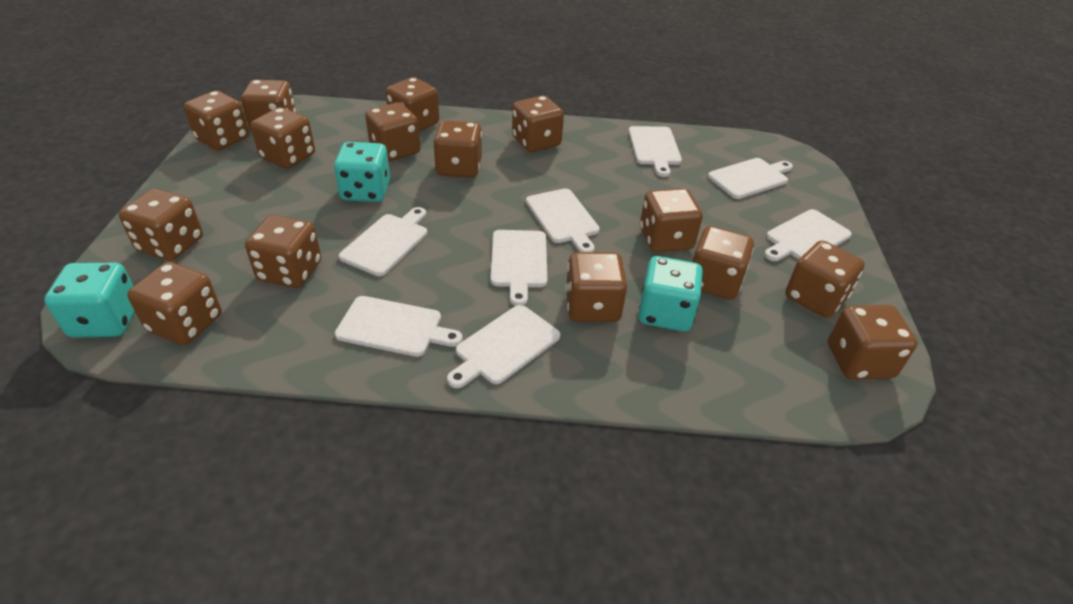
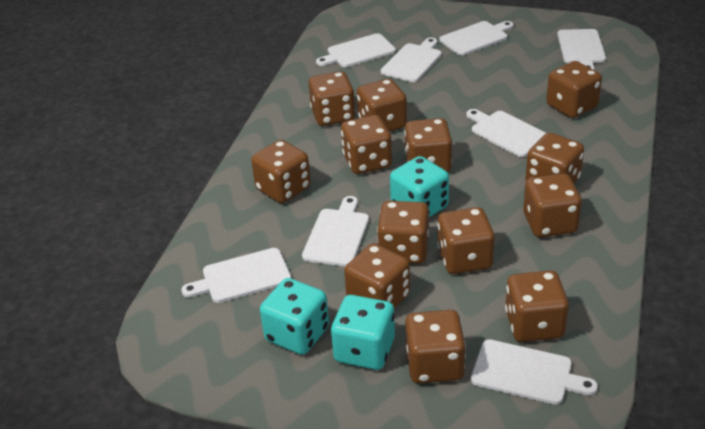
brown dice: [119,188,203,261] [127,262,222,345] [184,91,249,150] [241,80,296,131] [245,215,321,288] [251,107,315,169] [365,102,420,162] [386,77,439,131] [433,120,482,178] [512,95,564,152] [566,252,627,322] [640,188,703,252] [692,226,754,300] [785,241,865,318] [828,305,917,380] = 15 -> [251,140,311,203] [308,71,355,126] [341,115,392,174] [344,243,410,309] [357,79,407,132] [377,201,429,264] [404,118,452,172] [405,310,466,383] [437,207,495,274] [505,270,569,342] [523,174,582,237] [525,132,584,184] [546,61,602,118] = 13

